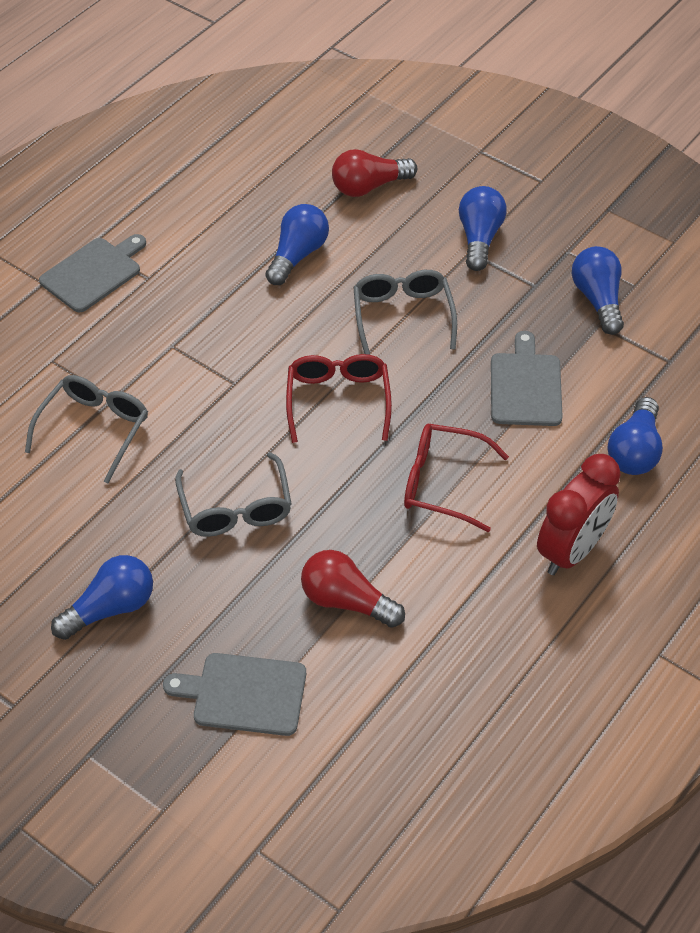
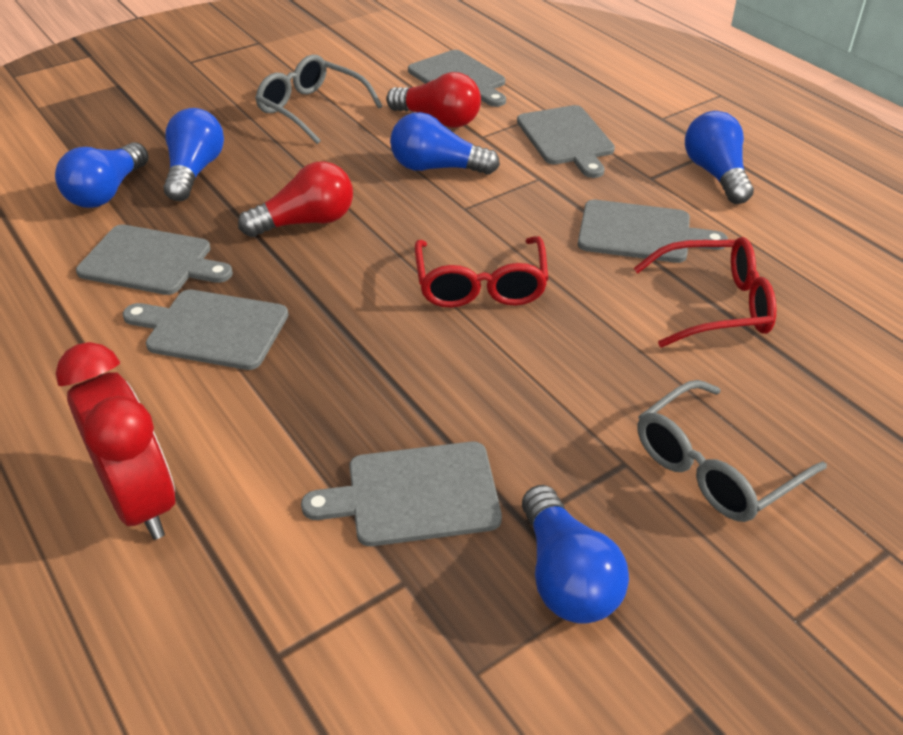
grey cutting board: [39,234,146,312] [163,653,306,736] [491,331,563,426] = 3 -> [76,224,233,295] [123,289,288,370] [301,442,502,546] [408,50,506,107] [517,105,615,178] [578,200,728,263] = 6
grey glasses: [25,375,148,483] [175,452,292,537] [353,270,457,355] = 3 -> [255,55,383,144] [637,380,827,522] = 2

